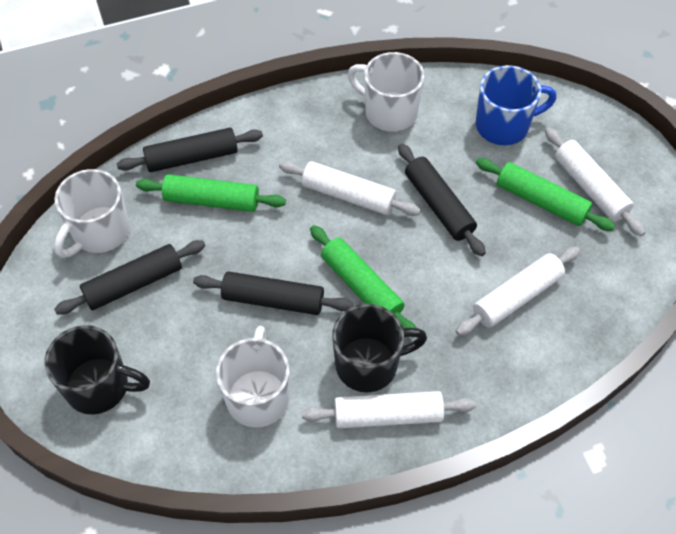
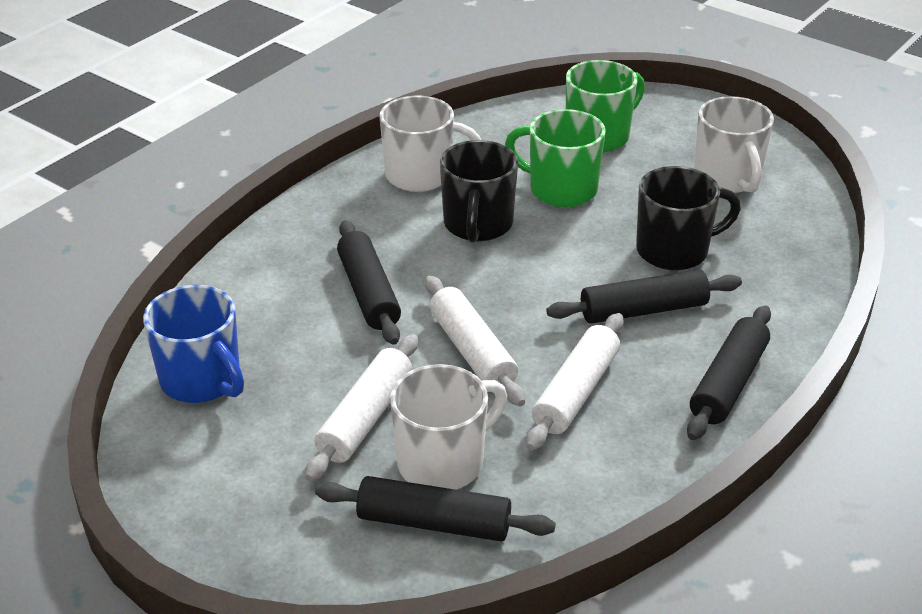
green mug: none = 0 -> [505,109,606,207] [566,60,645,152] = 2
green rolling pin: [136,174,286,212] [310,225,416,338] [476,158,615,231] = 3 -> none = 0
white rolling pin: [279,161,421,216] [302,391,476,428] [456,247,580,336] [545,128,645,236] = 4 -> [305,334,418,481] [425,276,525,406] [526,313,624,451] = 3

